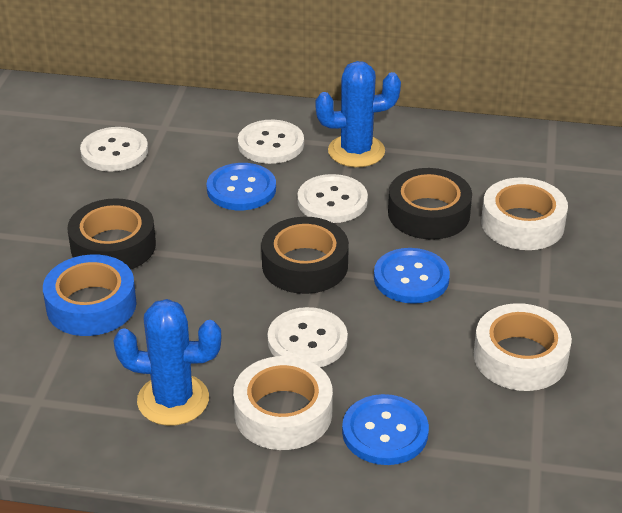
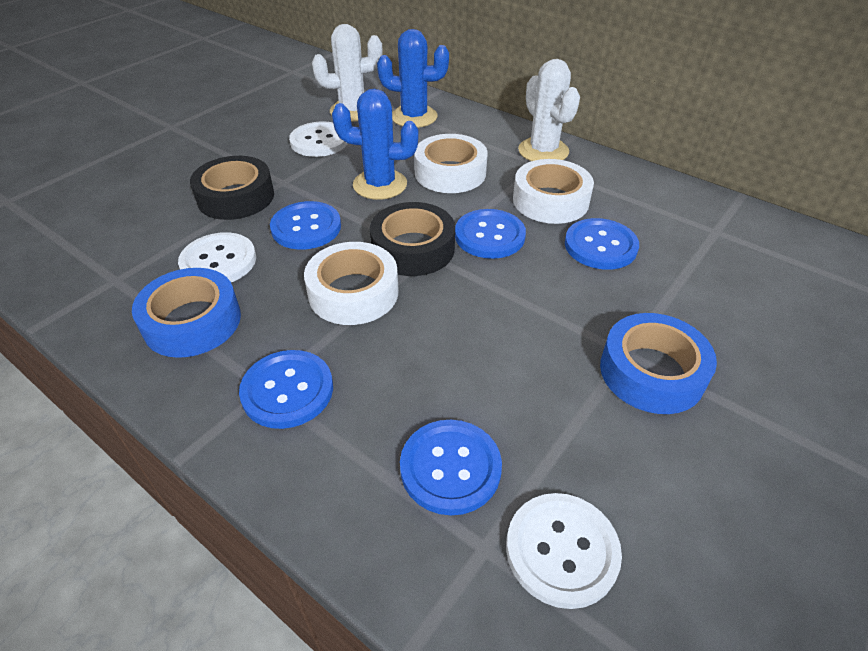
black tape: [68,198,156,269] [261,217,349,294] [388,168,472,240] = 3 -> [190,156,274,220] [370,202,455,276] = 2
blue button: [207,163,276,210] [342,394,429,465] [374,248,450,304] = 3 -> [239,350,333,429] [270,201,341,250] [400,420,502,515] [455,209,526,259] [565,218,639,270] = 5
blue tape: [43,254,136,336] = 1 -> [132,268,241,358] [600,313,717,414] = 2
white button: [80,127,148,172] [238,120,304,164] [267,307,348,367] [297,174,368,223] = 4 -> [178,232,256,282] [289,121,348,157] [506,493,622,609] = 3
white cactus: none = 0 -> [312,24,383,122] [518,59,580,161] = 2

